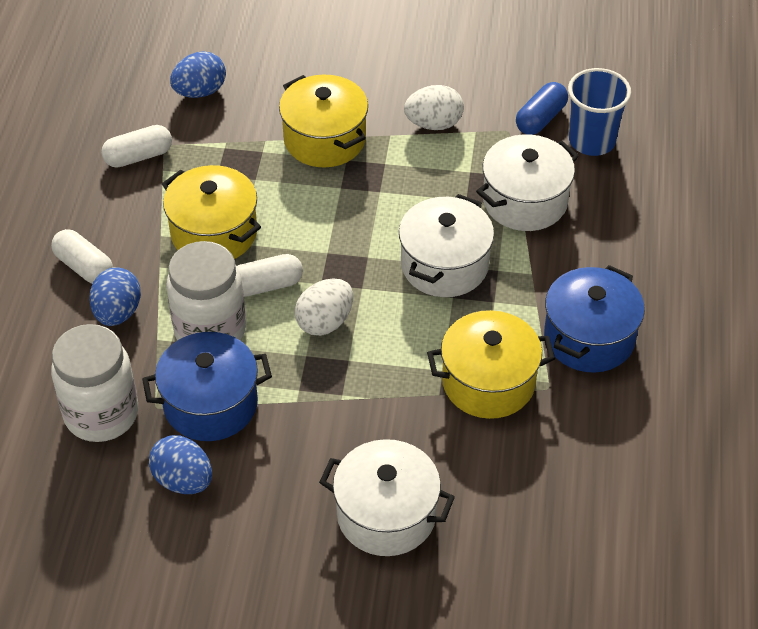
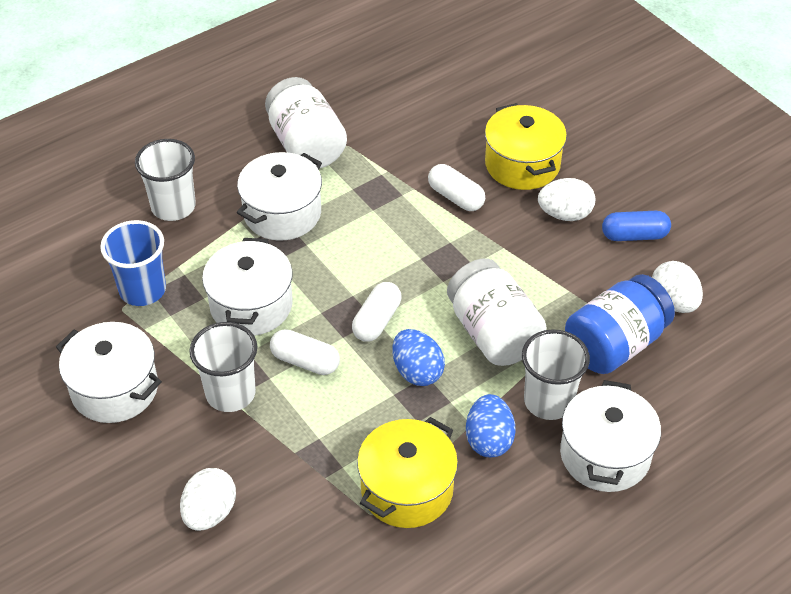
blue egg: [89,267,141,326] [149,435,212,494] [170,51,226,98] = 3 -> [392,329,445,386] [466,394,516,457] = 2
blue jar: none = 0 -> [565,274,675,374] = 1
blue pot: [142,332,272,441] [544,265,645,373] = 2 -> none = 0
white cup: none = 0 -> [135,139,196,221] [189,322,257,412] [522,329,590,420] = 3
white egg: [295,279,353,336] [404,85,464,130] = 2 -> [180,468,236,531] [538,178,595,221] [652,261,703,313] = 3
white pot: [319,439,455,556] [399,194,494,297] [476,134,579,231] = 3 -> [56,322,162,423] [202,238,293,336] [237,152,322,241] [560,380,661,492] = 4
yellow pot: [162,165,261,259] [279,75,368,167] [427,310,555,419] = 3 -> [357,417,458,528] [485,103,567,190] = 2

